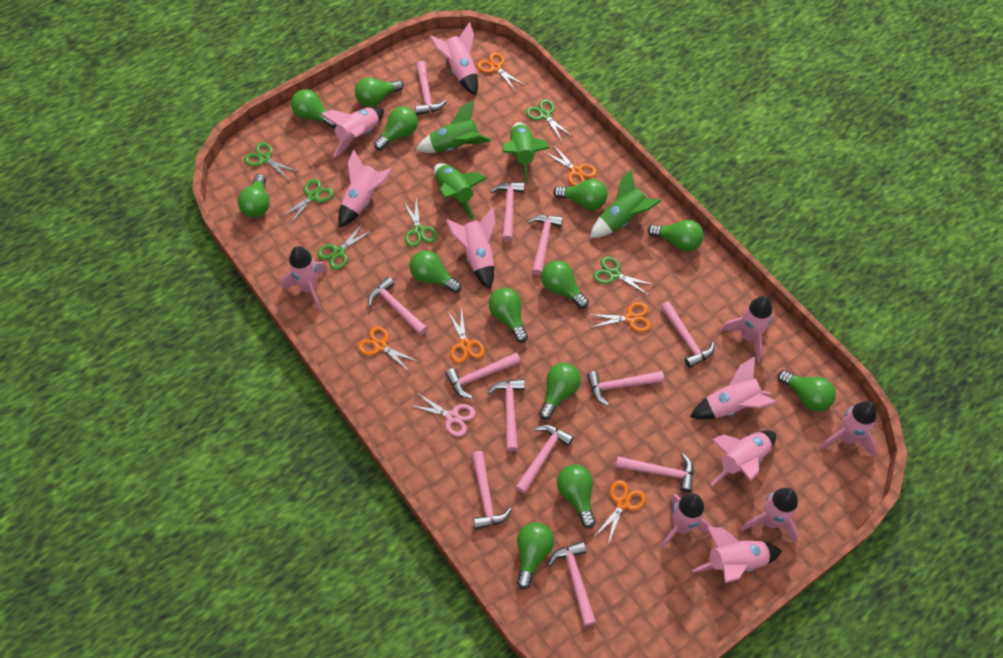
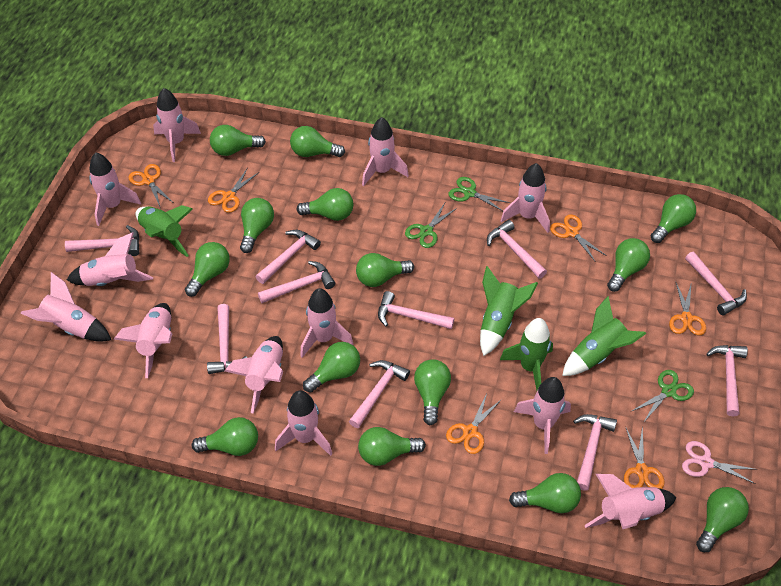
green light bulb: [238,174,270,218] [291,89,337,128] [355,77,404,107] [374,106,418,151] [410,251,462,293] [489,288,528,343] [517,522,554,589] [539,363,581,420] [541,260,589,309] [553,179,608,210] [557,464,595,528] [647,220,704,252] [778,370,836,411] = 13 -> [185,242,230,297] [192,417,258,456] [210,125,266,156] [240,198,274,253] [290,126,345,157] [296,188,354,221] [303,342,360,392] [356,253,414,287] [358,427,426,466] [414,359,451,425] [509,473,581,513] [607,238,650,292] [651,194,696,243] [696,487,749,552] = 14
green scissors: [244,142,298,180] [279,179,334,225] [317,223,373,270] [403,198,437,247] [526,99,573,141] [593,256,654,296] = 6 -> [405,203,457,248] [448,177,510,211] [632,370,694,423] = 3
pink hammer: [368,277,428,335] [415,61,447,115] [445,352,521,399] [471,451,512,530] [487,379,525,452] [490,182,525,242] [515,425,574,494] [528,215,563,275] [548,541,596,626] [587,371,664,406] [616,453,694,493] [660,301,715,368] = 12 -> [65,225,139,256] [207,304,247,374] [256,230,321,284] [258,261,335,303] [349,360,410,428] [378,291,454,329] [487,220,547,279] [573,414,617,490] [685,252,747,315] [706,345,748,417] = 10

